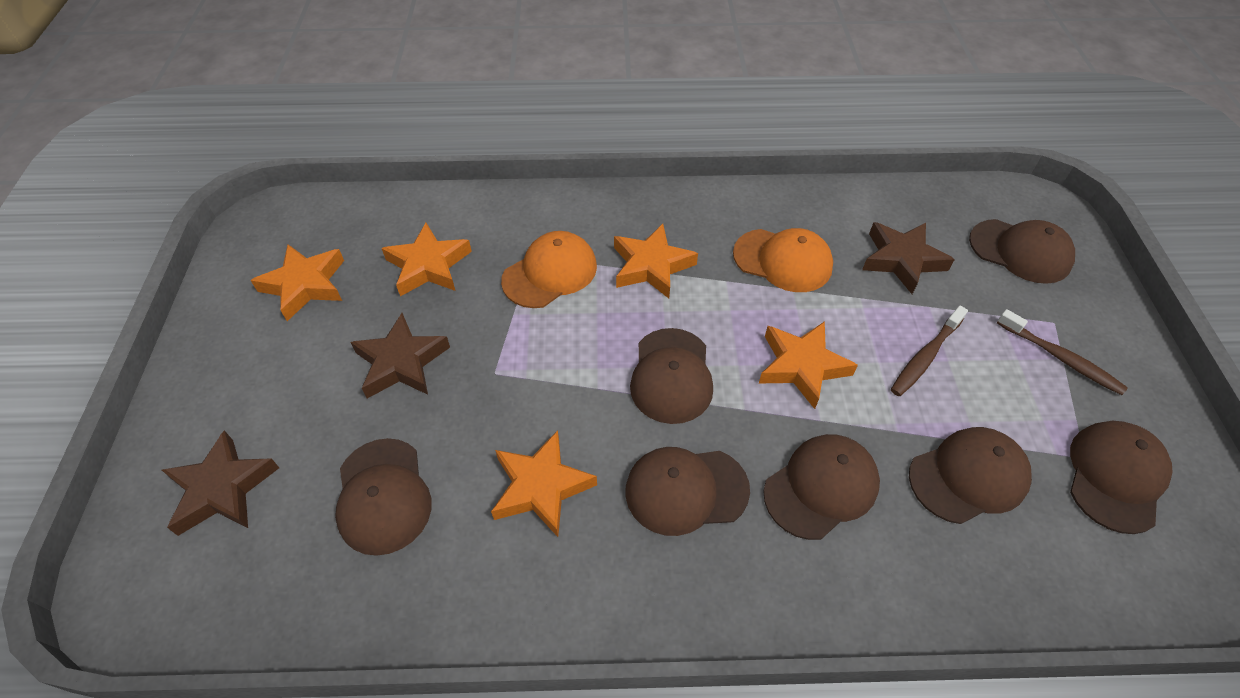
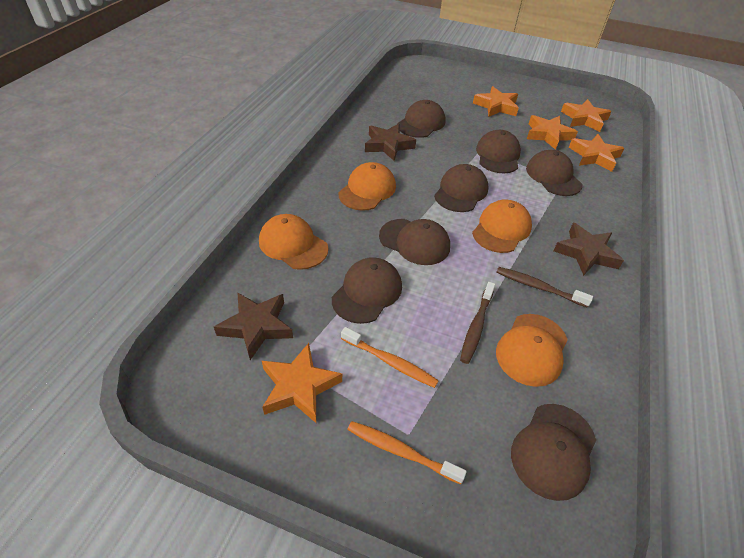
orange cap: [501,231,597,308] [733,228,833,292] = 2 -> [259,214,328,270] [338,162,396,211] [472,200,532,253] [496,314,568,387] = 4
orange toothbrush: none = 0 -> [341,327,439,388] [347,421,467,484] = 2

